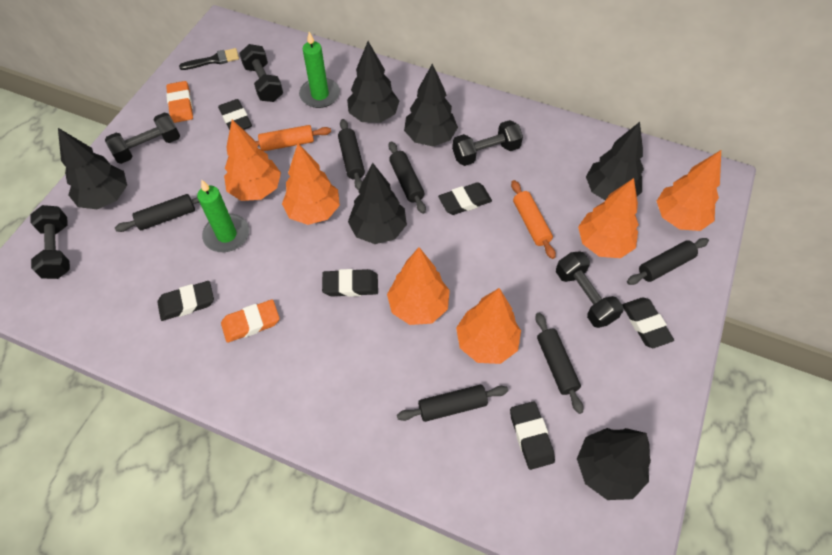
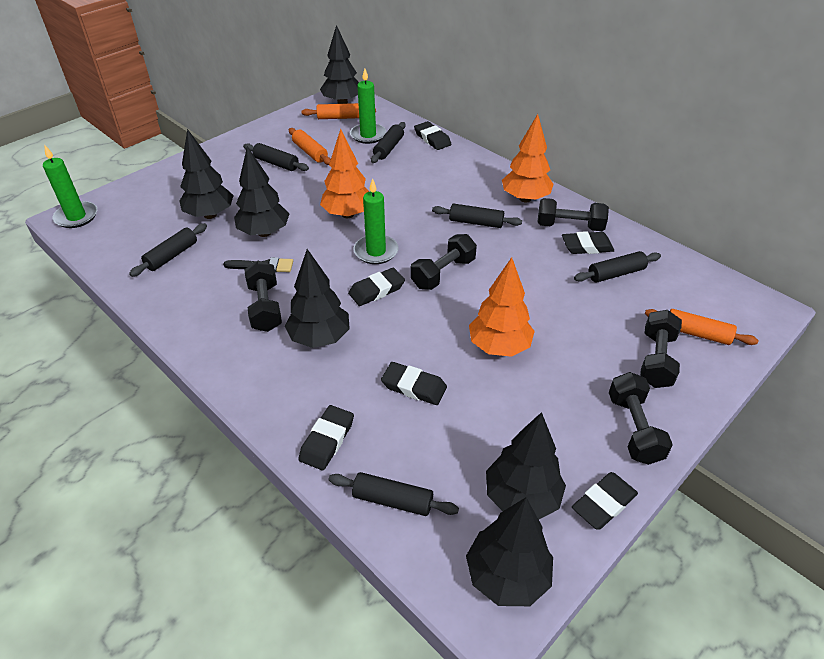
green candle: [197,180,249,252] [299,32,340,108] = 2 -> [43,145,97,228] [350,68,386,144] [353,178,399,264] = 3
orange eraser: [166,81,193,123] [221,299,280,343] = 2 -> none = 0
orange rolling pin: [255,125,331,151] [511,180,556,259] = 2 -> [289,128,331,165] [301,103,376,119] [645,309,759,345] = 3
orange tree: [224,120,281,201] [282,143,340,225] [387,247,450,325] [456,288,521,364] [578,178,639,258] [657,150,721,231] = 6 -> [320,129,369,218] [469,257,535,357] [502,114,553,202] = 3

